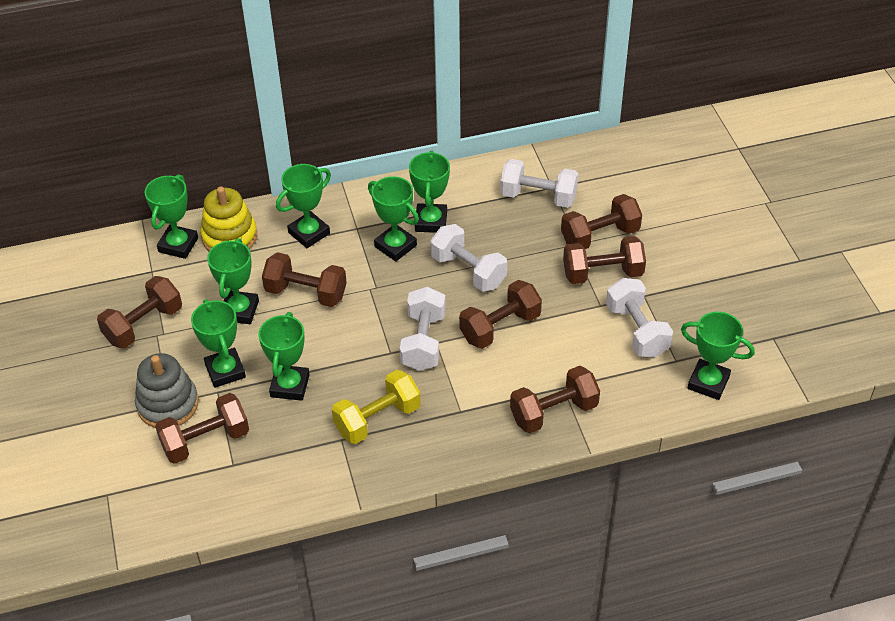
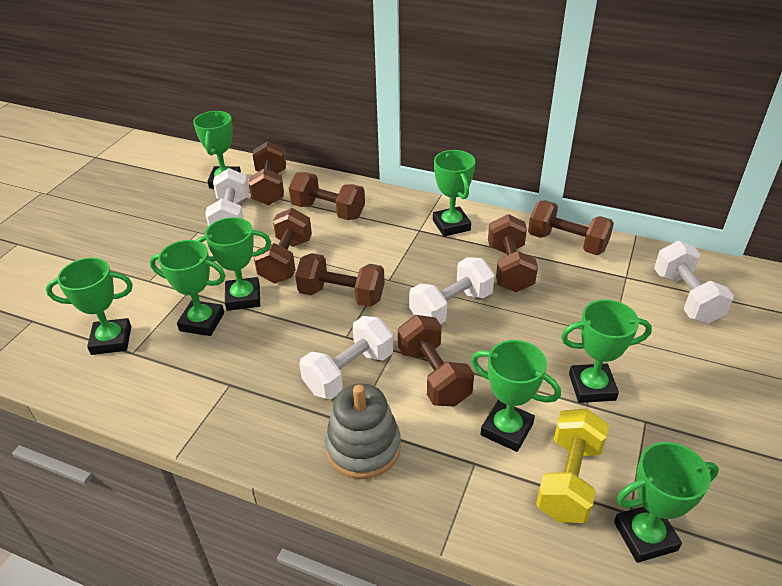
yellow stacking toy: [200,187,257,251] = 1 -> none = 0

